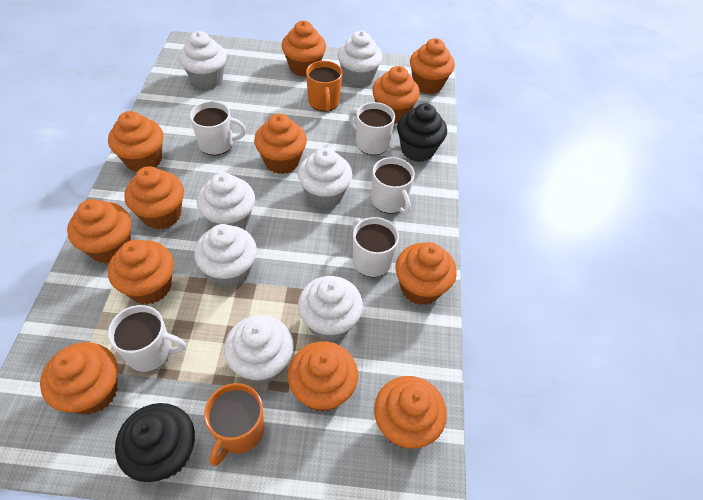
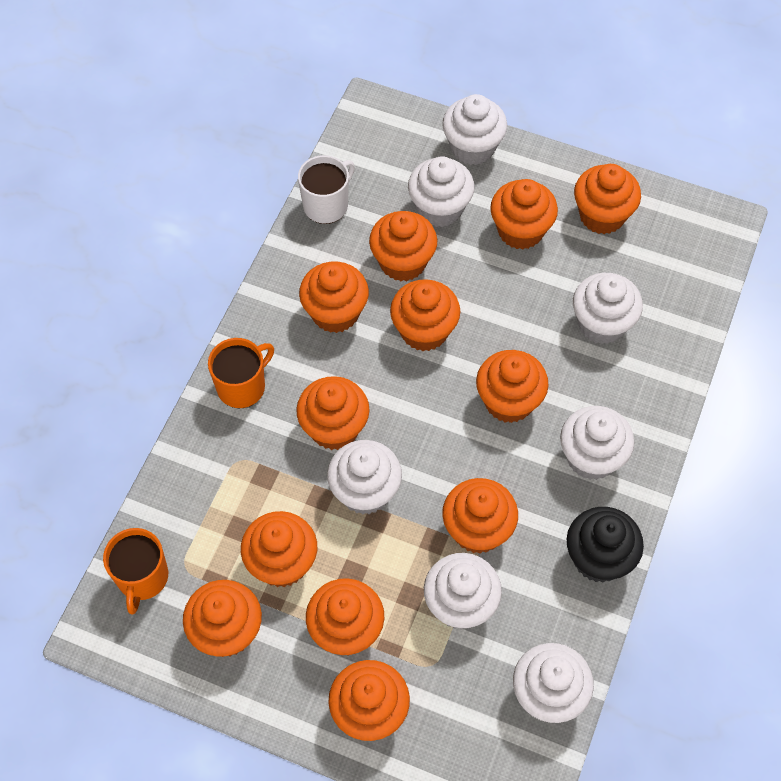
black cupcake: [115,403,195,482] [397,103,447,162] = 2 -> [567,507,644,583] = 1
white mug: [108,305,186,372] [190,101,246,155] [349,102,395,155] [353,217,399,277] [371,157,415,215] = 5 -> [298,155,355,224] = 1

